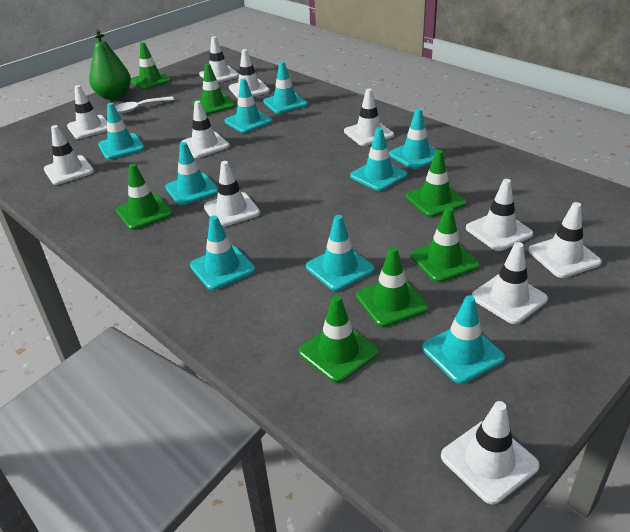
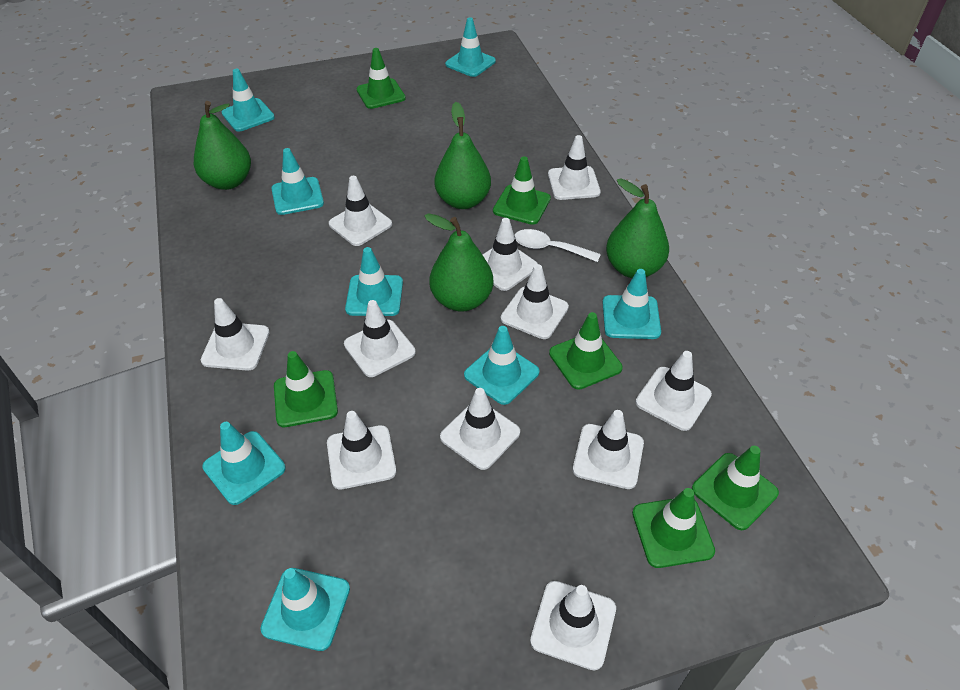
green pear: [89,29,131,100] = 1 -> [194,101,251,190] [424,213,493,312] [434,102,491,209] [606,178,669,278] = 4
green traffic cone: [116,164,173,230] [131,42,171,90] [192,63,235,115] [299,295,379,383] [356,247,428,327] [406,150,466,217] [410,207,479,282] = 7 -> [274,351,338,427] [357,48,406,109] [493,156,551,225] [549,312,623,390] [632,488,715,568] [692,446,779,530] = 6
turquoise traffic cone: [98,103,145,159] [165,142,218,205] [190,215,255,290] [224,78,272,133] [263,61,308,114] [306,215,374,291] [350,127,407,191] [389,108,444,169] [422,295,505,384] = 9 -> [202,422,286,505] [222,69,275,132] [260,568,350,651] [271,148,324,215] [345,247,403,316] [445,17,496,77] [464,326,540,405] [602,269,661,339] = 8

